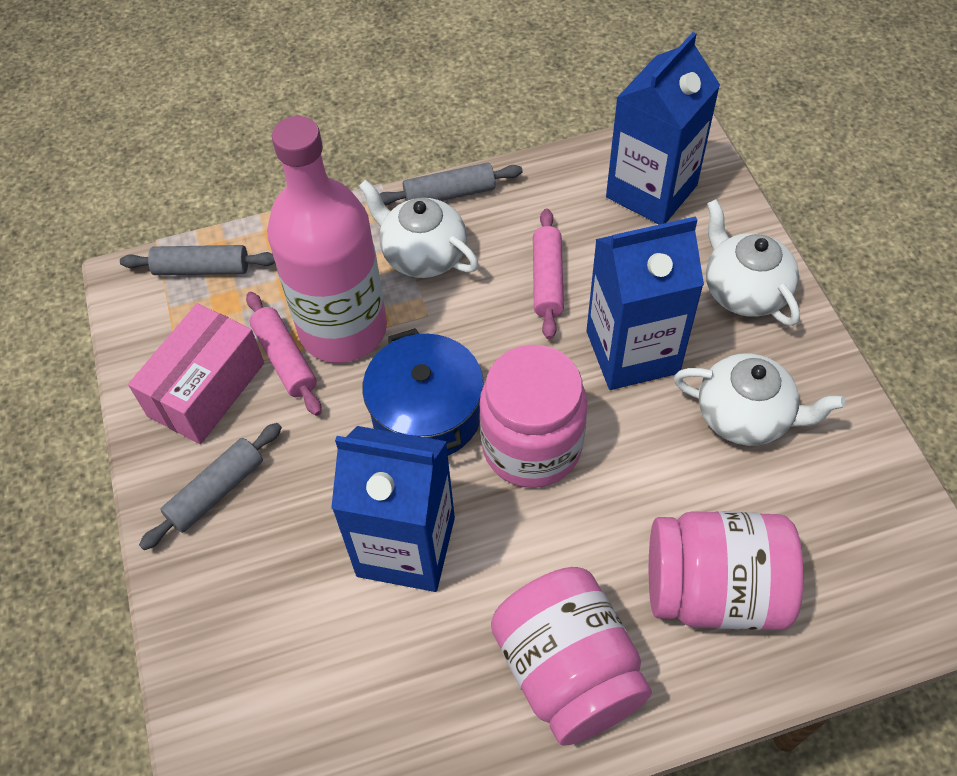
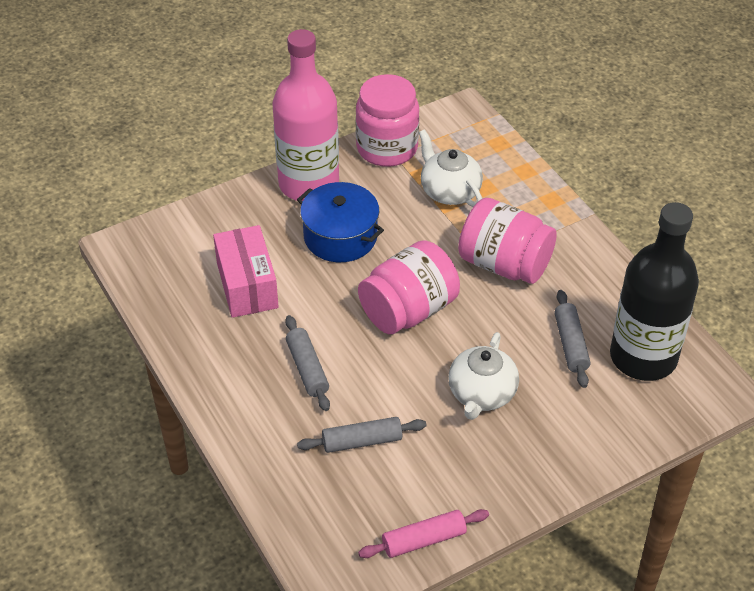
black bottle: none = 0 -> [610,202,699,381] = 1
blue carton: [331,426,455,592] [586,216,704,390] [606,32,720,224] = 3 -> none = 0
pink rolling pin: [246,292,322,416] [533,208,564,340] = 2 -> [358,509,489,558] = 1
white teapot: [359,179,479,278] [674,353,845,446] [706,199,800,326] = 3 -> [419,129,483,207] [448,332,519,420] = 2

